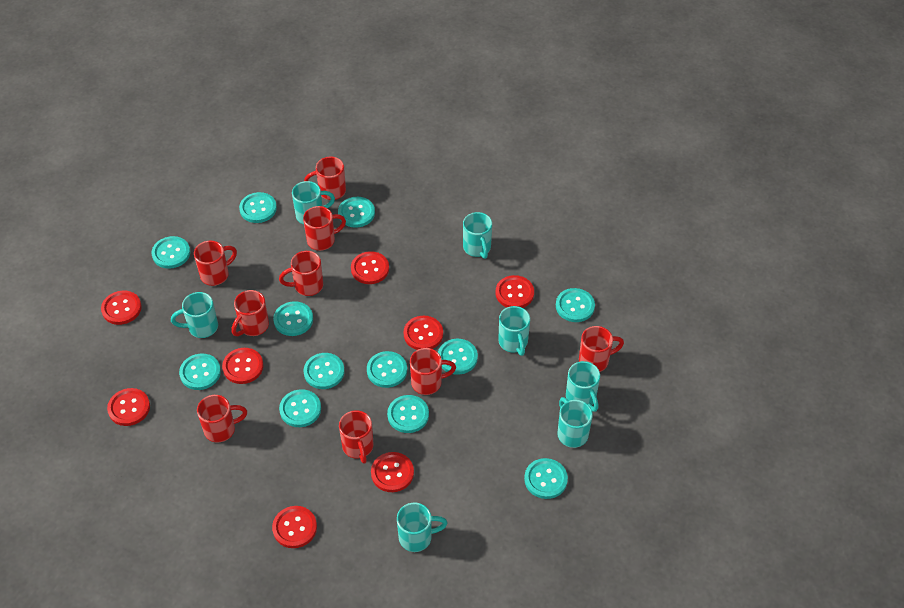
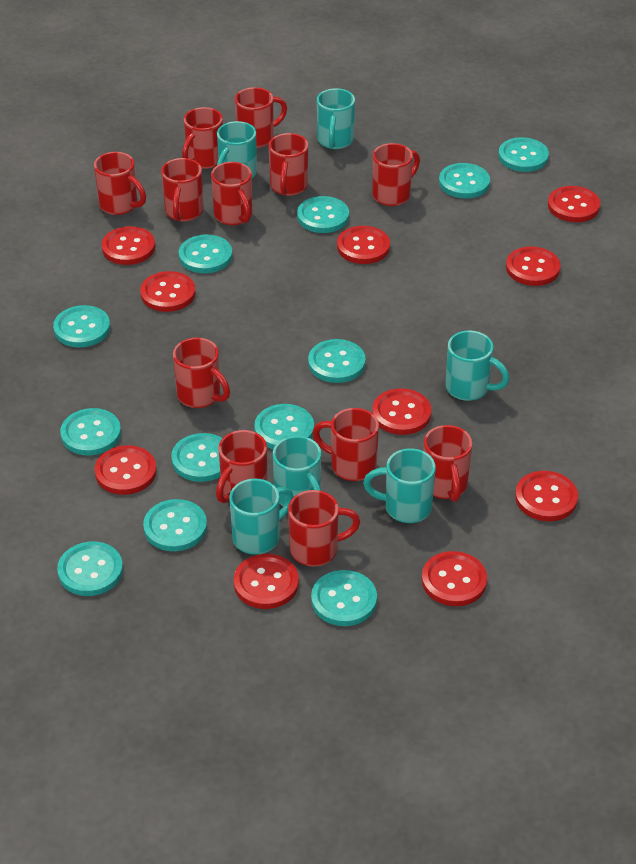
red button: [101,291,142,325] [107,388,150,426] [222,348,264,384] [272,506,317,548] [351,251,389,284] [371,452,414,492] [404,316,443,350] [495,275,534,308] = 8 -> [95,445,157,495] [102,226,155,265] [140,271,196,312] [234,554,299,609] [337,226,390,264] [372,388,432,435] [422,551,487,606] [506,247,560,286] [515,471,578,521] [548,186,600,222] = 10
red mug: [194,241,237,286] [197,395,247,443] [232,290,269,336] [279,251,323,296] [303,206,346,251] [304,157,346,200] [339,410,374,464] [410,348,456,395] [579,326,624,372] = 9 -> [94,152,146,215] [161,158,203,222] [173,338,230,408] [182,107,223,169] [211,162,252,225] [216,430,267,503] [235,87,287,148] [269,133,308,196] [288,490,360,567] [312,408,379,481] [372,143,420,206] [424,425,472,502] = 12
turquoise mug: [171,292,218,338] [292,181,335,224] [397,502,448,552] [463,212,492,259] [498,306,530,356] [557,397,593,448] [566,361,600,412] = 7 -> [217,121,257,179] [229,479,294,555] [273,436,321,506] [317,88,355,149] [363,448,436,523] [446,330,509,401] = 6

